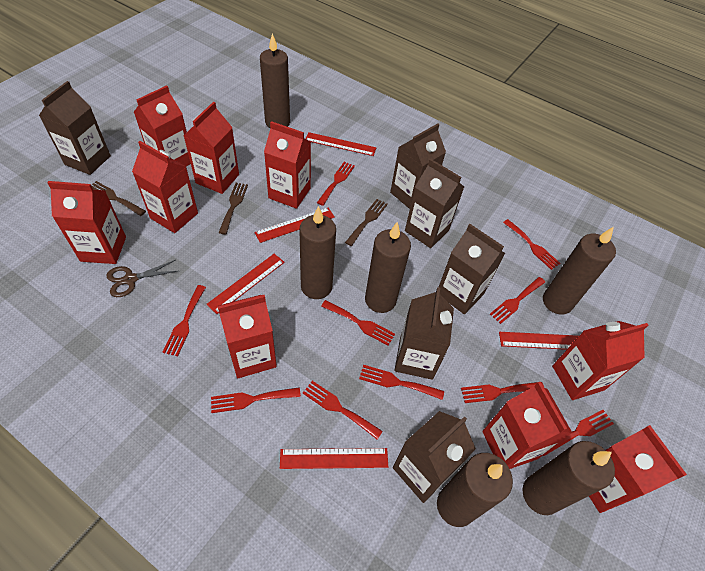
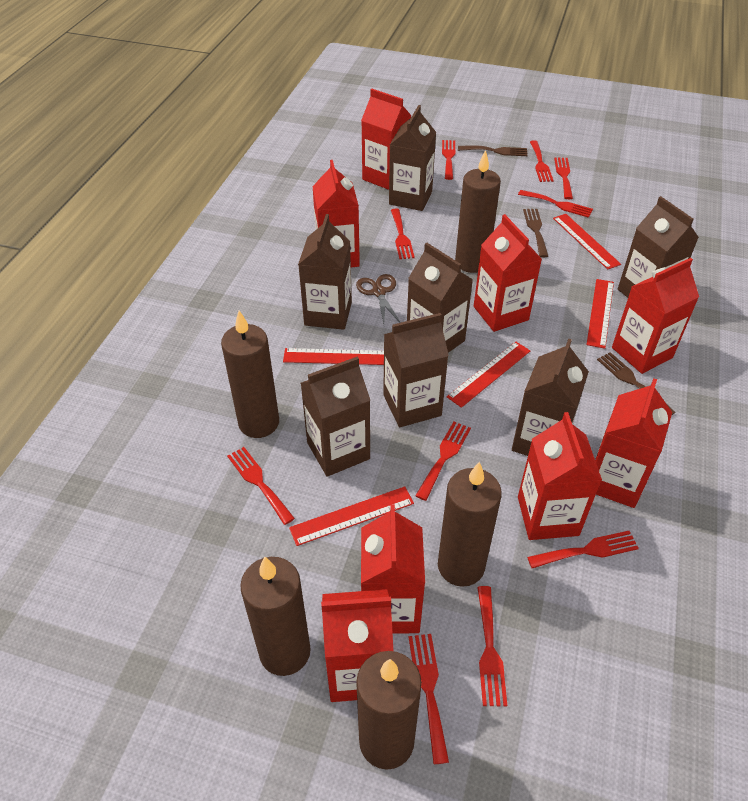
brown candle: [260,33,290,129] [299,206,336,299] [365,222,411,313] [437,453,513,527] [522,441,615,515] [543,227,616,315] = 6 -> [221,311,279,438] [240,557,311,676] [356,651,422,770] [438,462,502,587] [455,150,501,273] = 5
brown carton: [39,81,111,175] [390,123,446,209] [393,411,476,503] [395,287,454,380] [405,159,464,248] [439,224,505,314] = 6 -> [298,214,352,330] [301,357,370,477] [383,313,449,427] [389,105,436,211] [407,243,473,353] [512,339,589,456] [618,196,699,298] = 7
red carton: [47,181,126,264] [132,141,198,233] [134,85,191,166] [184,102,239,194] [217,295,277,378] [264,121,311,209] [482,382,572,469] [552,321,649,400] [589,425,687,513] = 9 -> [312,160,360,267] [321,589,393,702] [361,89,411,190] [361,504,425,633] [474,214,542,332] [518,412,602,540] [595,378,672,508] [612,258,699,374] = 8

